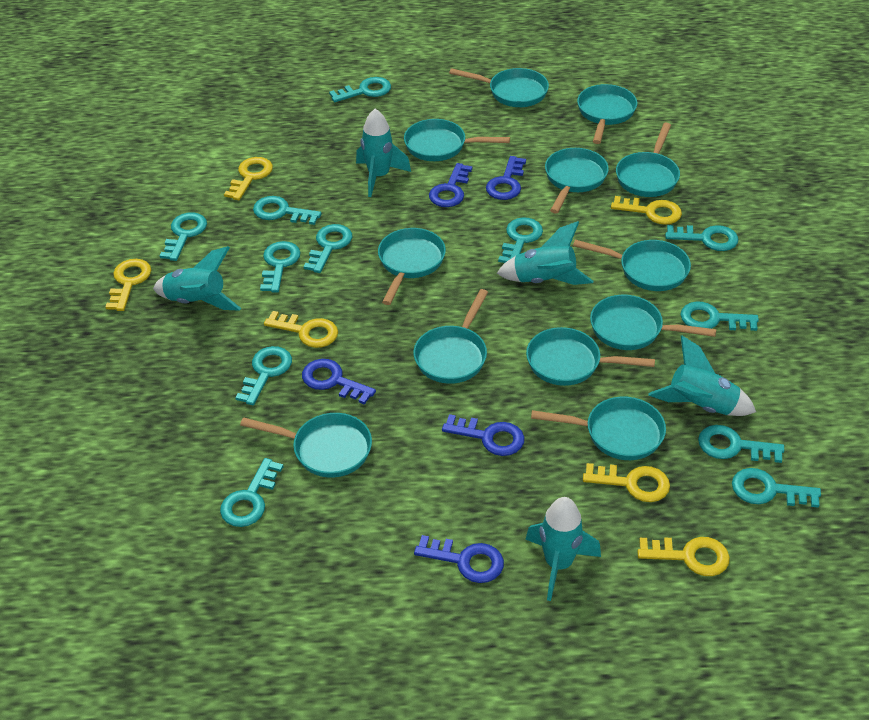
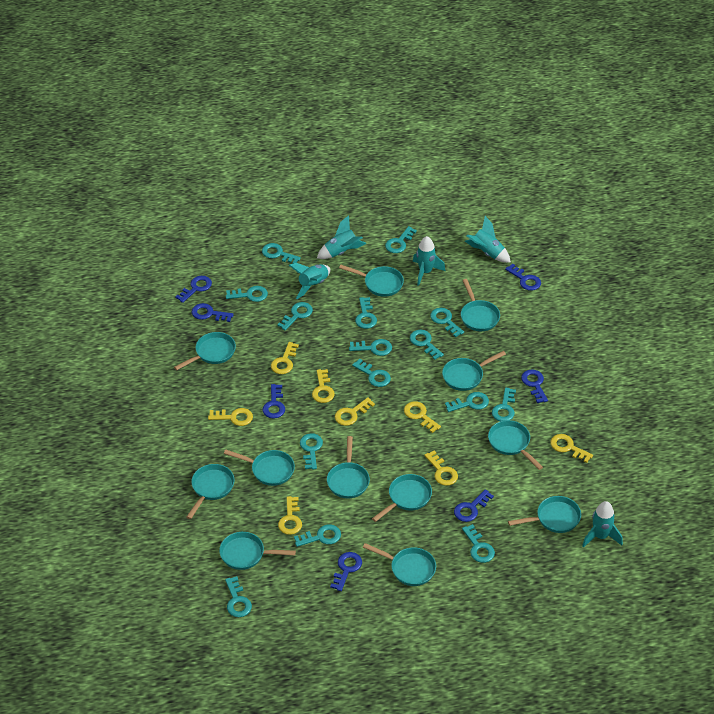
blue key: [302,359,376,405] [414,535,504,583] [429,163,472,207] [442,414,524,456] [486,156,526,200] = 5 -> [176,276,212,303] [192,303,234,322] [263,384,285,418] [330,552,362,591] [454,489,494,522] [505,264,541,291] [521,369,548,403] = 7
turquoise key: [160,212,207,261] [220,458,284,527] [235,346,292,405] [253,196,322,225] [260,241,301,293] [304,224,352,273] [329,77,391,102] [498,217,543,263] [665,225,738,251] [680,301,759,331] [698,425,784,463] [732,468,821,508] = 12 -> [225,576,252,617] [226,286,268,302] [262,243,301,264] [277,302,313,330] [294,524,341,547] [300,433,323,469] [349,339,392,356] [352,359,391,387] [355,297,377,329] [385,226,417,253] [410,330,444,360] [430,308,464,337] [445,392,489,412] [462,524,495,563] [492,387,516,421] = 15
yellow key: [105,259,151,311] [224,157,273,200] [264,311,338,348] [583,463,670,502] [611,196,682,225] [637,537,730,576] = 6 -> [208,408,253,426] [271,342,299,374] [278,496,302,535] [312,369,335,403] [335,397,375,426] [404,401,441,433] [424,450,458,486] [550,434,593,463] = 8

